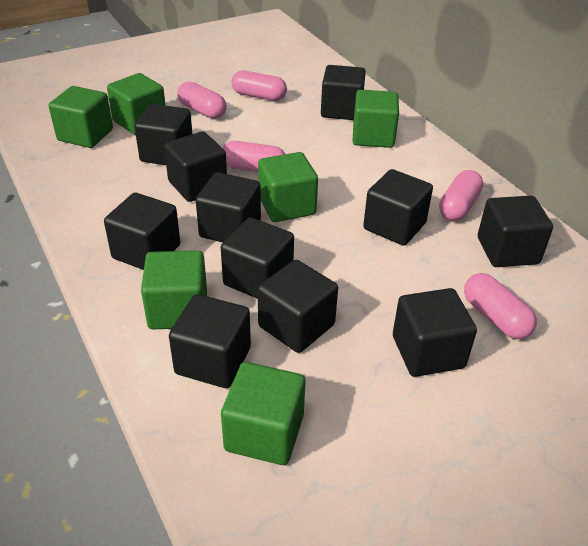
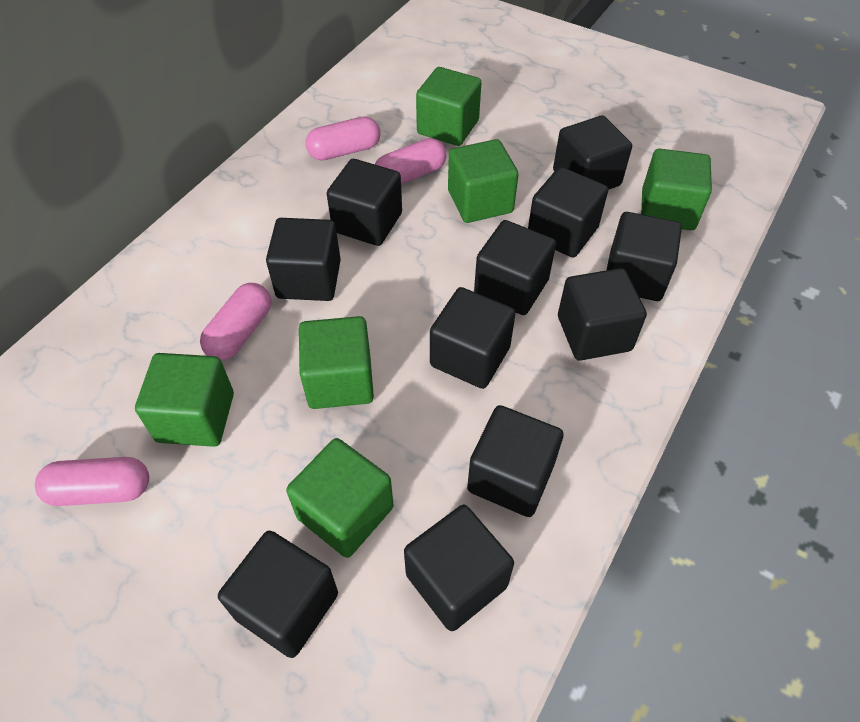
pink capsule: [177,81,226,119] [223,141,285,172] [231,70,287,101] [439,170,483,221] [464,273,537,339] = 5 -> [35,457,149,506] [200,283,271,361] [305,116,381,160] [375,138,447,184] = 4

